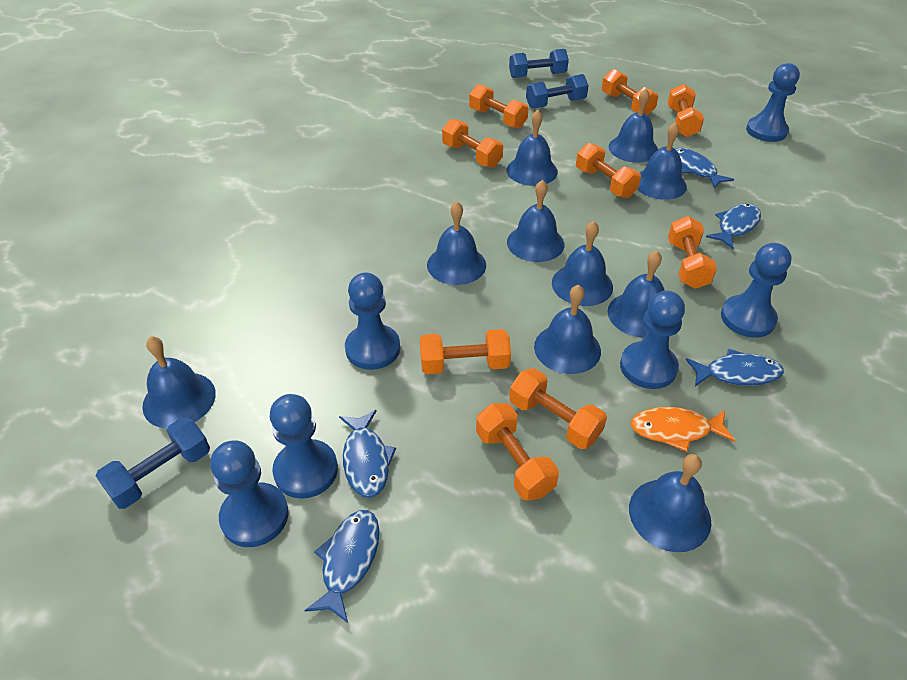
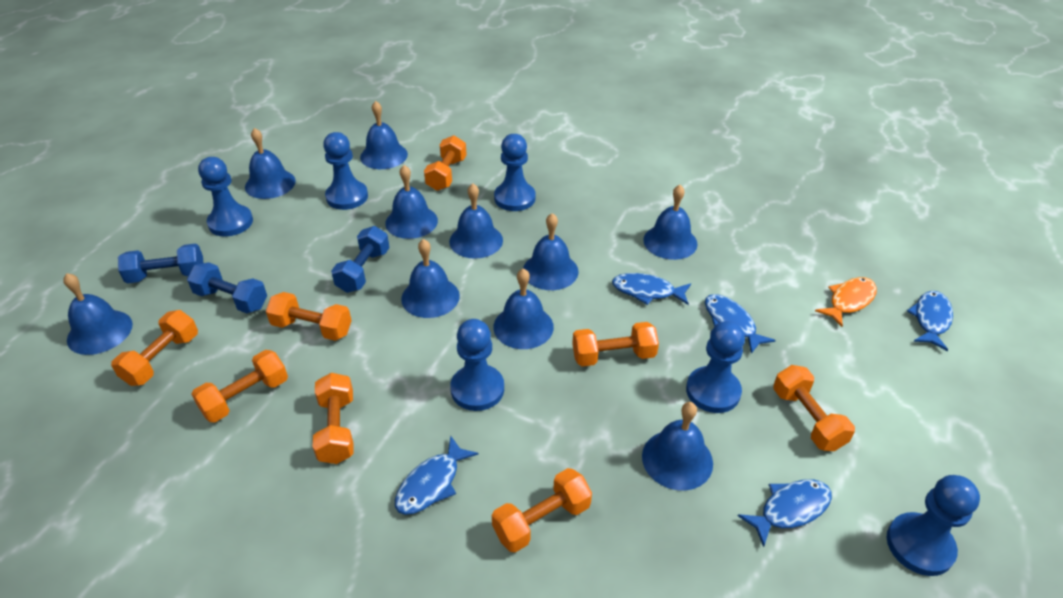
orange dumbbell: [420,329,511,374] [442,119,503,168] [469,84,529,129] [476,403,559,501] [509,368,607,449] [576,143,641,198] [602,69,658,115] [667,84,704,137] [668,216,717,289] = 9 -> [111,310,198,386] [192,350,288,422] [266,292,352,341] [313,373,354,464] [424,135,467,191] [492,468,592,553] [572,322,659,367] [773,365,855,451] = 8

